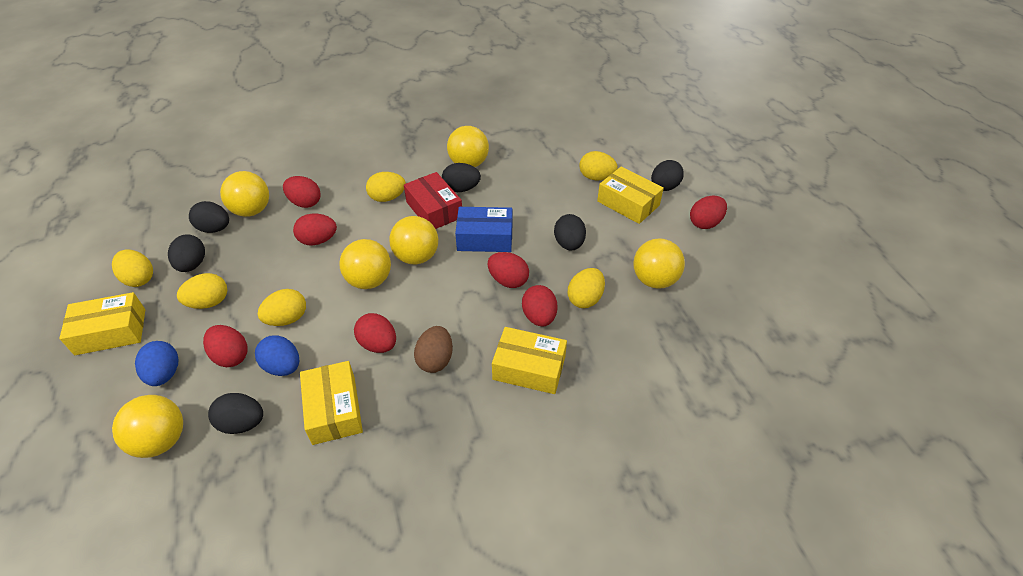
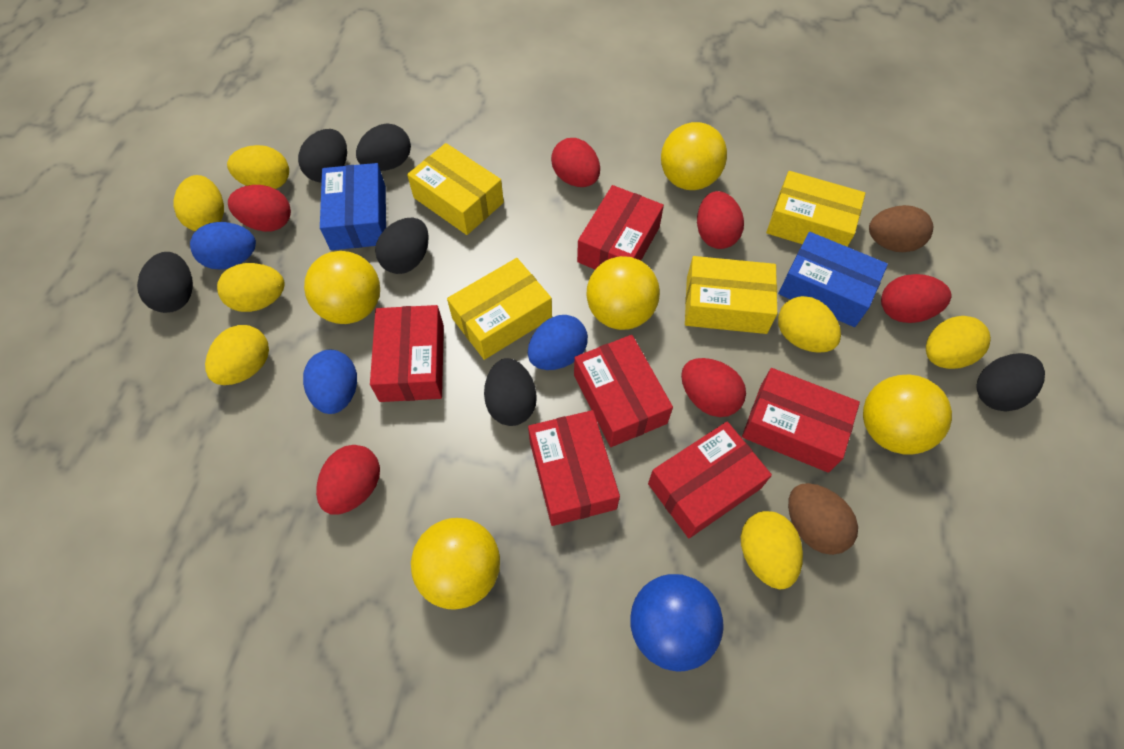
blue ball: none = 0 -> [630,574,723,672] = 1
blue box: [455,207,513,252] = 1 -> [320,163,386,250] [778,232,888,327] = 2
blue egg: [135,341,178,386] [255,335,299,376] = 2 -> [190,222,256,270] [303,350,357,414] [528,315,588,370] = 3
brown egg: [414,326,453,373] = 1 -> [788,483,858,555] [869,205,933,252] = 2
red box: [404,172,462,229] = 1 -> [370,305,444,402] [528,410,620,526] [574,335,673,447] [577,185,664,269] [648,422,772,538] [742,368,860,473] = 6
red egg: [203,325,248,367] [283,176,321,208] [293,214,337,246] [354,313,396,353] [488,252,529,288] [522,285,557,327] [690,196,727,229] = 7 -> [228,185,291,232] [316,445,380,515] [551,138,600,187] [681,358,746,417] [697,191,744,249] [881,274,951,323] = 6
yellow ball: [112,395,183,458] [220,171,269,217] [339,239,391,289] [389,216,438,264] [447,126,489,167] [633,238,685,289] = 6 -> [304,251,380,324] [411,518,500,610] [587,256,660,330] [661,122,727,190] [863,374,952,455] = 5
yellow egg: [112,249,153,287] [177,273,227,309] [258,289,306,326] [366,172,406,202] [568,268,605,308] [579,151,618,180] = 6 -> [173,175,224,231] [205,325,269,385] [217,263,285,312] [227,145,289,189] [741,511,803,589] [778,296,841,353] [926,316,991,369] = 7

